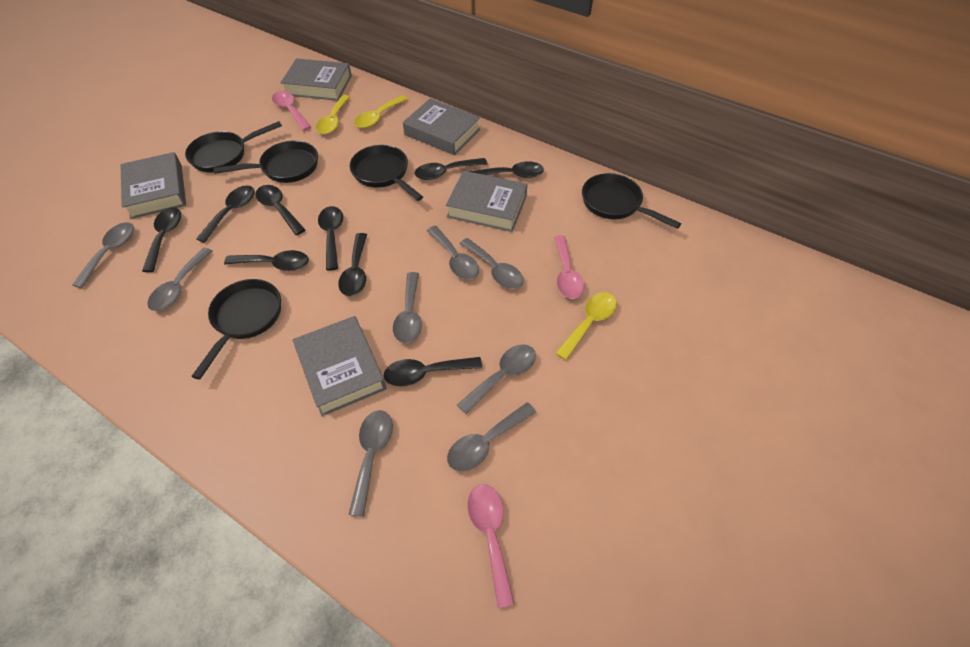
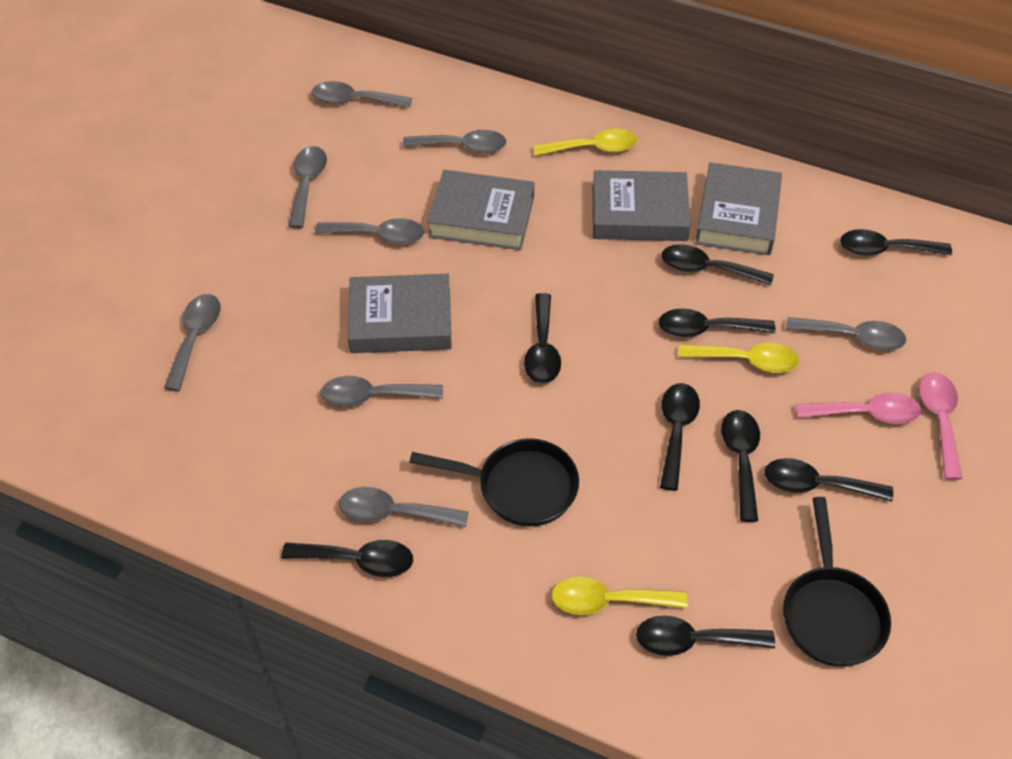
black pan: [185,121,282,173] [191,279,281,380] [213,140,318,183] [349,145,423,201] [582,173,681,229] = 5 -> [409,438,579,527] [783,497,891,667] = 2
grey book: [121,152,186,219] [280,58,352,101] [292,316,386,416] [403,98,480,155] [446,171,528,232] = 5 -> [348,274,452,353] [427,170,534,250] [593,170,691,241] [696,162,782,255] = 4
pink spoon: [272,91,311,131] [467,484,515,608] [554,235,585,299] = 3 -> [796,392,921,424] [919,372,962,480] = 2

